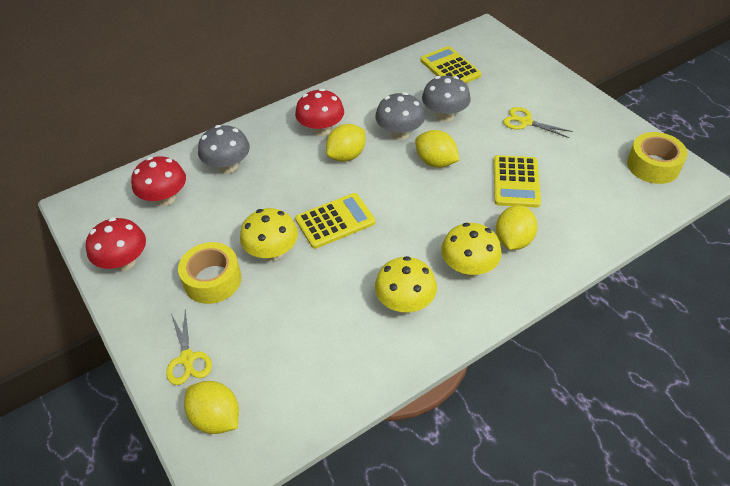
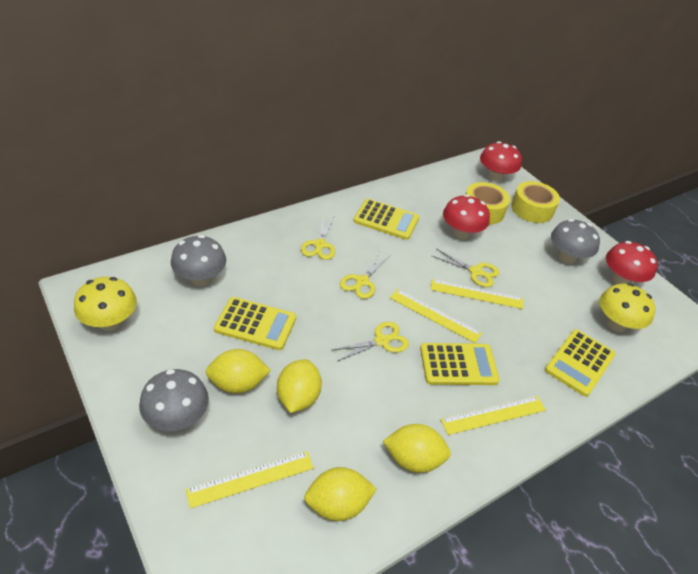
yellow calculator: [295,193,375,249] [420,46,481,83] [494,155,541,208] = 3 -> [214,297,296,350] [354,199,419,240] [420,343,500,385] [545,329,616,397] = 4
yellow mushroom: [240,208,298,261] [375,256,437,313] [441,223,502,277] = 3 -> [74,277,137,331] [600,283,655,332] = 2
yellow ruler: none = 0 -> [186,451,314,509] [390,289,482,343] [431,279,523,309] [440,396,546,435] = 4
yellow scissors: [166,309,212,385] [503,107,573,138] = 2 -> [301,217,335,260] [332,322,409,361] [340,253,390,299] [432,249,499,287] = 4

